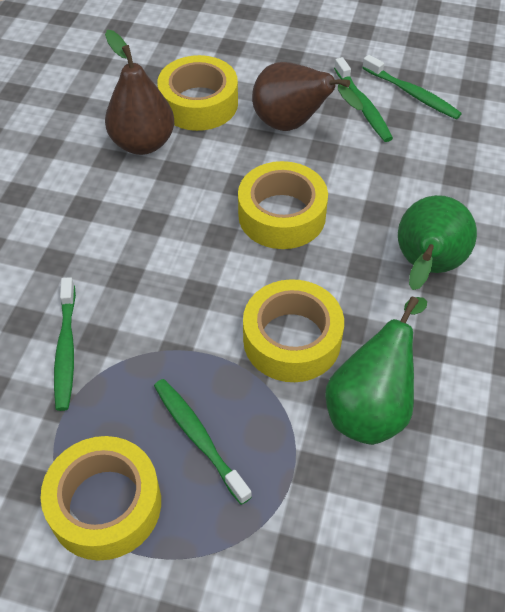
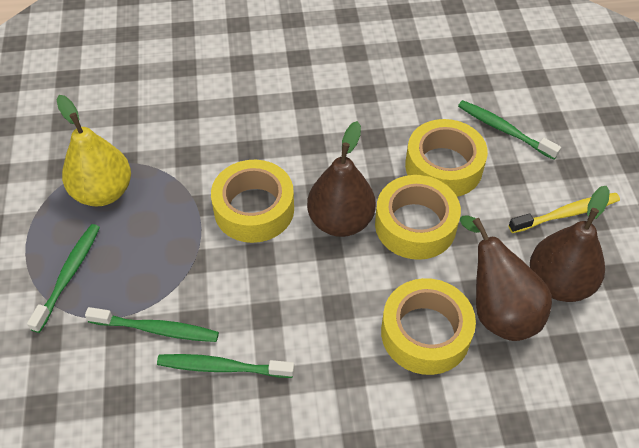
brown pear: [105,30,174,155] [252,62,363,131] = 2 -> [307,121,376,237] [460,215,552,341] [530,186,610,302] = 3
green pear: [325,297,427,445] [398,195,477,290] = 2 -> none = 0
yellow pear: none = 0 -> [56,95,131,207] = 1
yellow toothbrush: none = 0 -> [509,193,620,233] = 1

